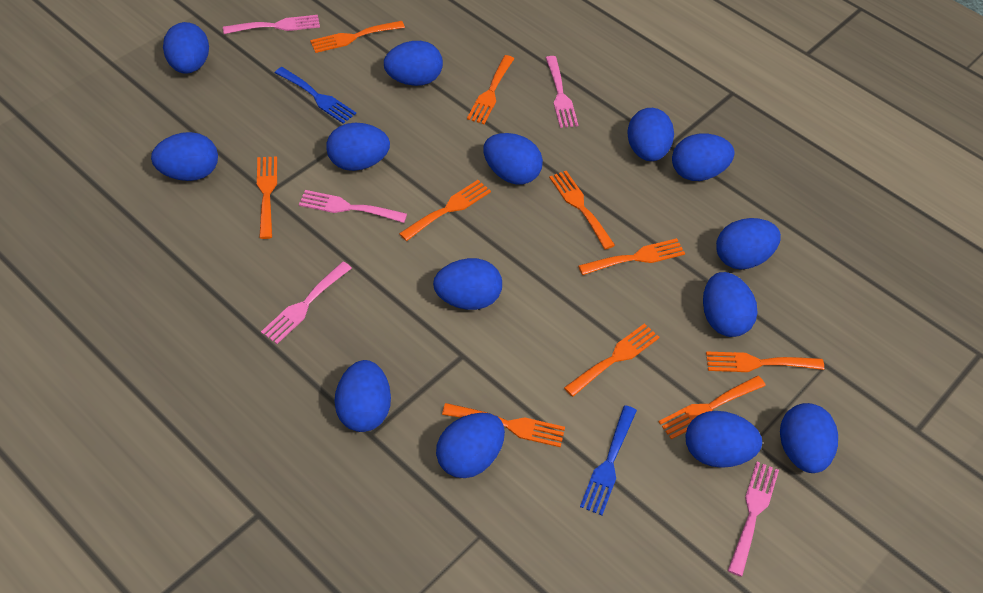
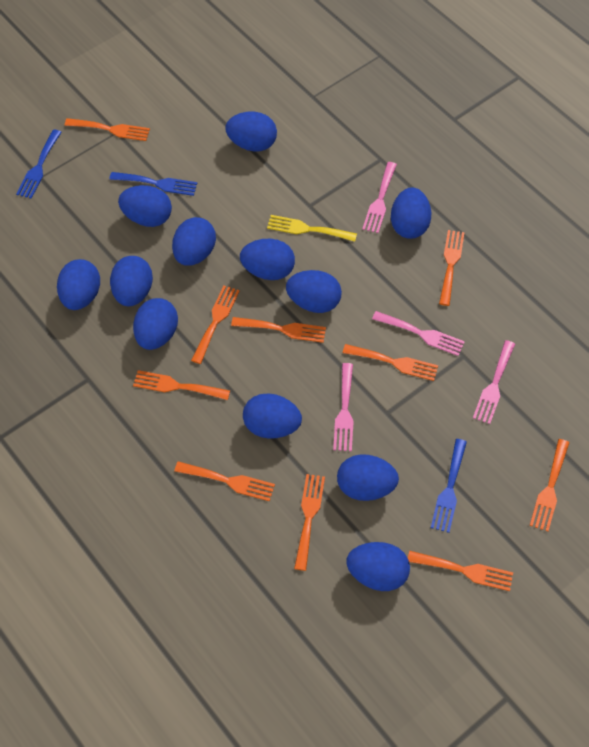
blue egg: [151,132,218,181] [163,22,209,74] [326,123,390,171] [334,360,391,432] [384,41,443,86] [433,258,502,310] [436,413,505,478] [483,133,543,184] [627,108,674,161] [672,133,735,181] [685,411,762,468] [703,272,757,337] [716,218,781,270] [780,403,838,473] = 14 -> [57,259,100,310] [110,256,153,306] [118,185,172,227] [133,298,178,350] [172,217,216,266] [225,112,277,152] [240,239,295,280] [243,393,302,439] [286,270,342,313] [337,454,399,501] [346,542,410,591] [391,188,431,239] = 12
blue fork: [275,67,356,124] [580,405,637,515] = 2 -> [16,129,62,199] [109,172,197,196] [431,439,467,533] = 3
pink fork: [223,15,320,34] [261,262,352,344] [299,190,407,223] [546,56,578,128] [728,462,779,577] = 5 -> [333,363,354,451] [362,162,397,233] [372,311,465,356] [473,340,515,424] = 4
yellow fork: none = 0 -> [267,215,357,242] = 1

